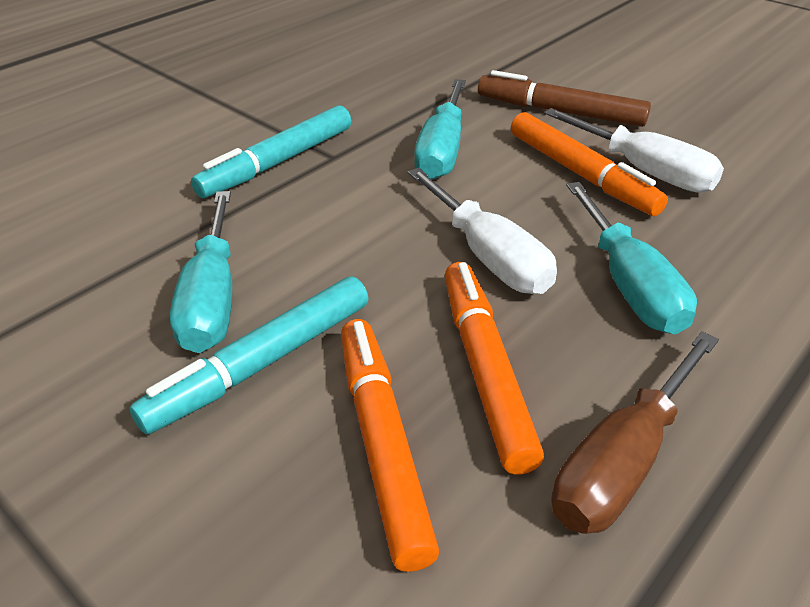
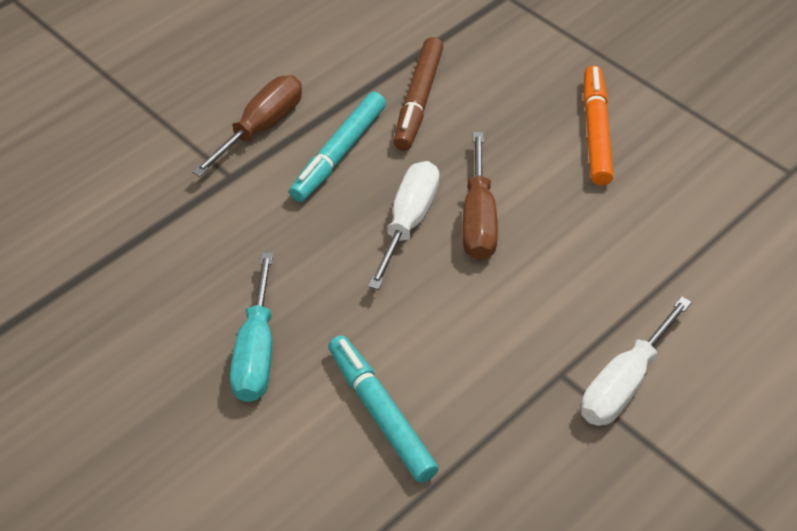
brown screwdriver: [552,331,719,534] = 1 -> [192,75,302,177] [462,132,498,260] = 2
orange marker: [341,319,439,572] [444,262,544,475] [511,112,668,216] = 3 -> [583,66,613,186] = 1
turquoise screwdriver: [170,191,232,353] [414,79,466,179] [566,182,697,334] = 3 -> [230,252,273,402] = 1

